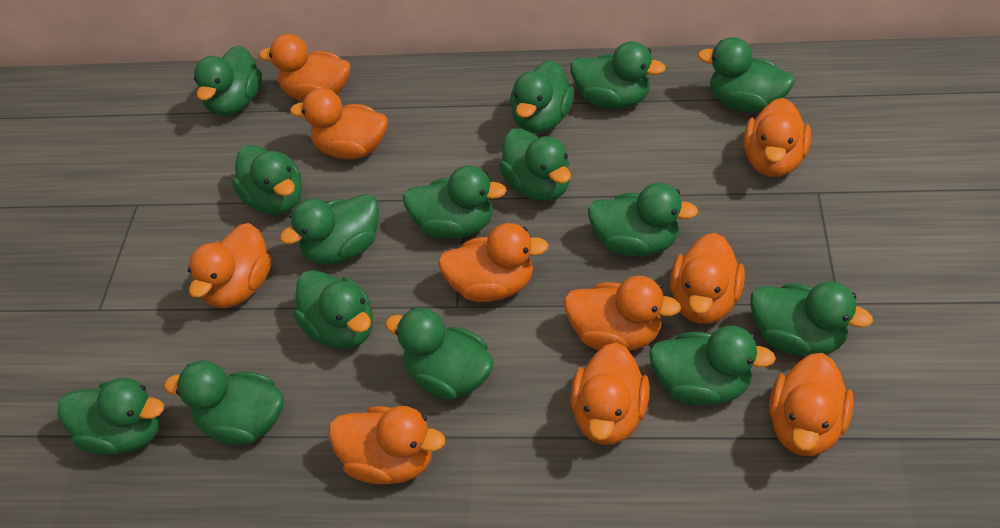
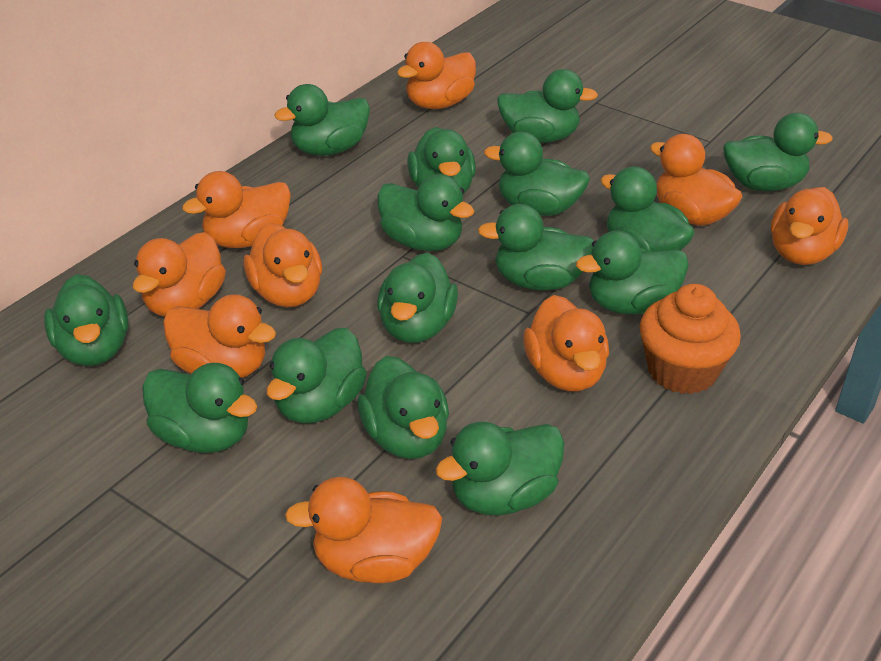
orange cupcake: none = 0 -> [640,284,741,394] = 1
orange duck: [188,223,271,308] [259,34,351,101] [290,88,388,159] [328,406,445,484] [438,223,549,302] [564,276,681,351] [570,343,650,445] [670,233,745,324] [743,98,811,177] [769,353,854,456] = 10 -> [133,232,226,317] [163,294,276,378] [182,171,291,248] [244,223,322,307] [285,477,442,583] [397,42,476,109] [523,295,609,391] [650,134,742,226] [771,187,848,265] = 9

